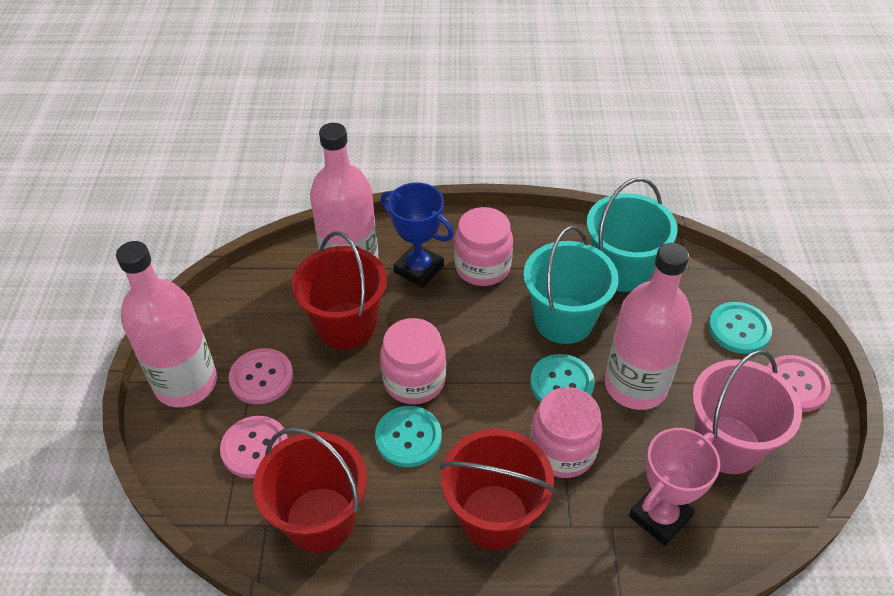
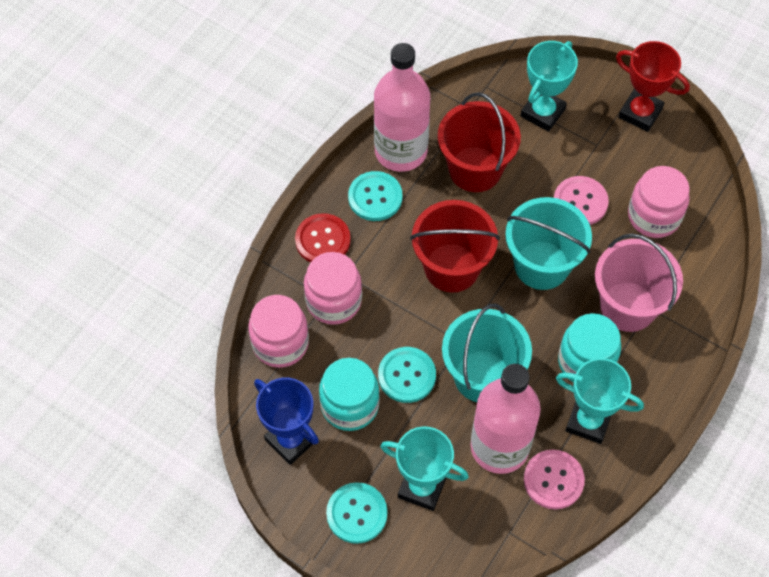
pink bottle: [116,241,217,407] [310,123,379,259] [605,243,692,410] = 3 -> [374,43,430,172] [470,364,541,474] = 2
pink button: [220,416,288,478] [229,348,293,404] [767,355,831,412] = 3 -> [524,450,585,510] [554,176,609,225] = 2
pink trophy: [629,428,720,546] = 1 -> none = 0
red bucket: [253,427,367,553] [292,231,387,349] [440,429,555,550] = 3 -> [410,200,500,293] [438,92,521,192] = 2
red button: none = 0 -> [295,213,351,263] = 1
red trophy: none = 0 -> [616,41,690,132] = 1
turquoise jar: none = 0 -> [319,358,380,431] [558,313,621,383] = 2
turquoise trophy: none = 0 -> [380,426,469,511] [520,41,578,132] [556,358,644,444] = 3

